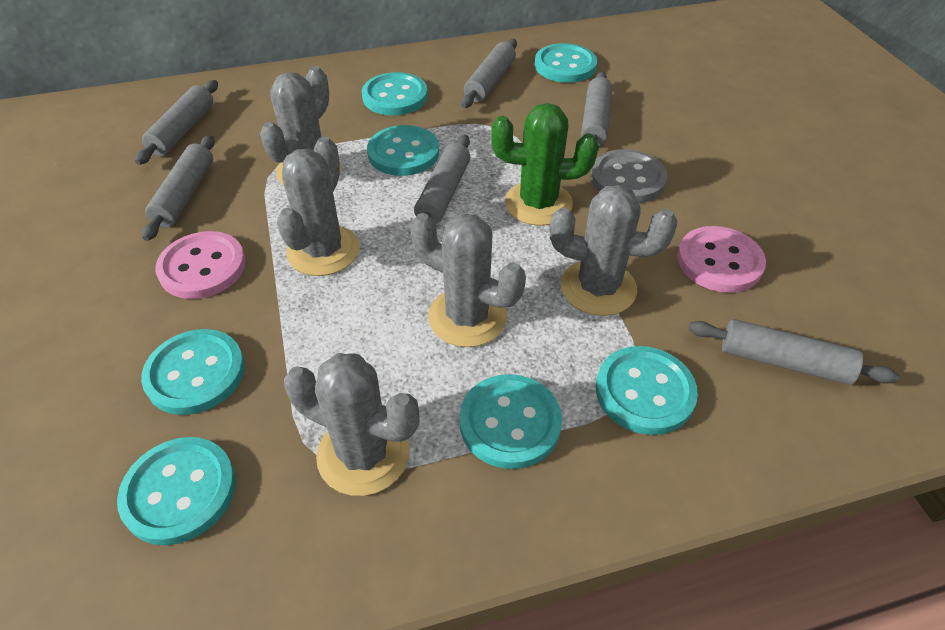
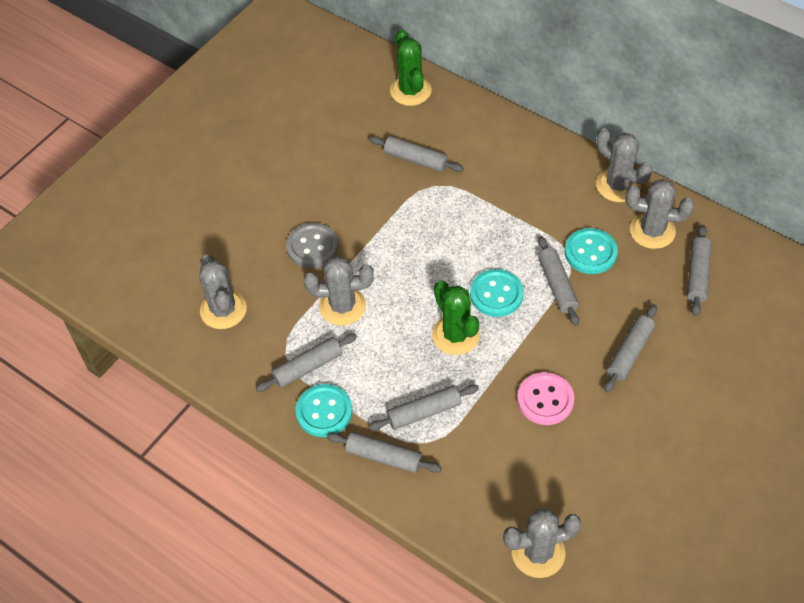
green cactus: [491,103,598,226] = 1 -> [390,29,432,106] [432,281,480,355] = 2
grey rolling pin: [135,80,218,165] [142,135,215,241] [414,135,470,224] [461,39,517,108] [581,72,612,150] [689,319,899,385] = 6 -> [256,333,357,392] [327,432,442,473] [369,136,464,172] [369,385,479,431] [538,236,579,326] [604,304,657,393] [687,225,711,316] = 7
pink button: [155,231,246,299] [677,226,766,293] = 2 -> [517,372,574,425] = 1
turquoise button: [117,437,236,545] [141,329,245,415] [362,72,428,115] [367,125,439,176] [459,374,562,469] [535,43,597,83] [596,346,698,435] = 7 -> [296,384,352,437] [470,269,524,317] [565,228,618,274] = 3

